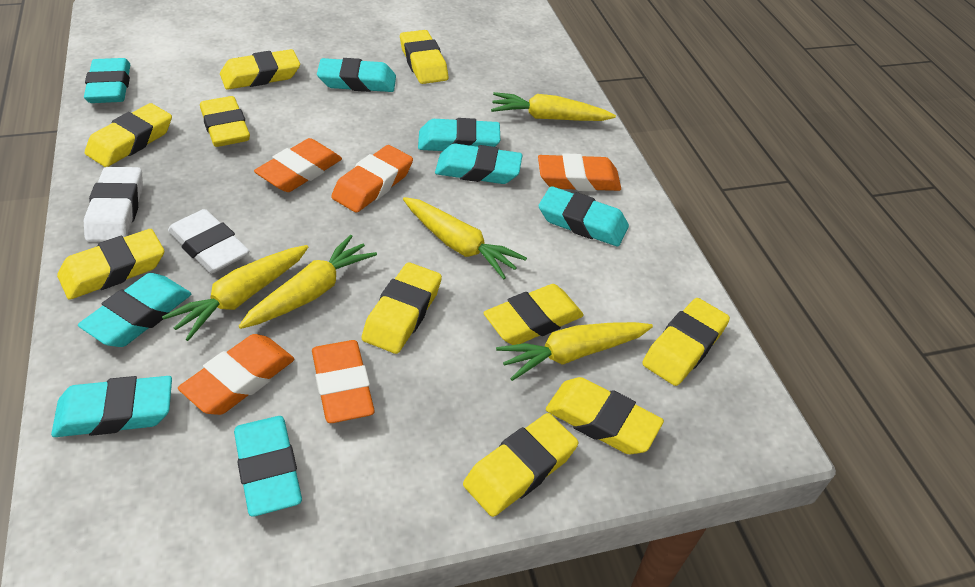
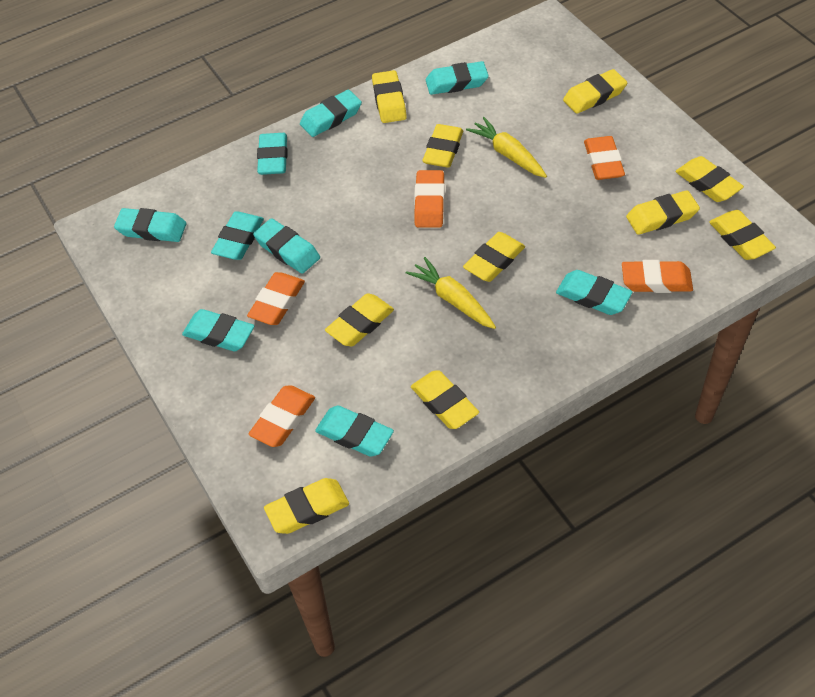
turquoise eraser: [51,376,172,437] [78,273,191,347] [84,58,130,103] [234,416,302,516] [317,58,396,92] [418,118,500,151] [435,144,522,184] [539,186,629,247] = 8 -> [114,208,187,242] [182,309,254,351] [211,211,264,260] [253,218,320,274] [257,133,288,175] [300,90,362,137] [315,406,394,457] [426,61,489,95] [556,270,632,315] = 9
white eraser: [84,167,143,242] [168,209,249,273] = 2 -> none = 0
yellow carrot: [162,245,308,341] [239,235,377,329] [403,197,527,279] [491,92,616,121] [496,322,653,381] = 5 -> [406,257,496,329] [466,117,547,178] = 2

